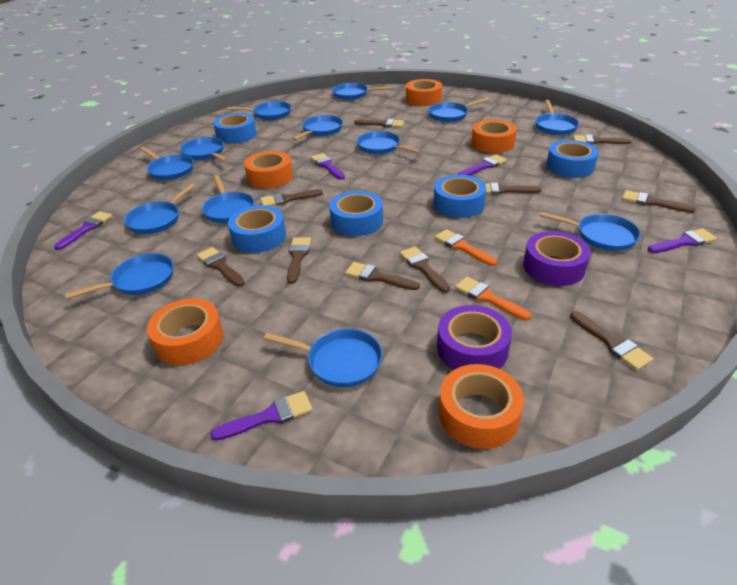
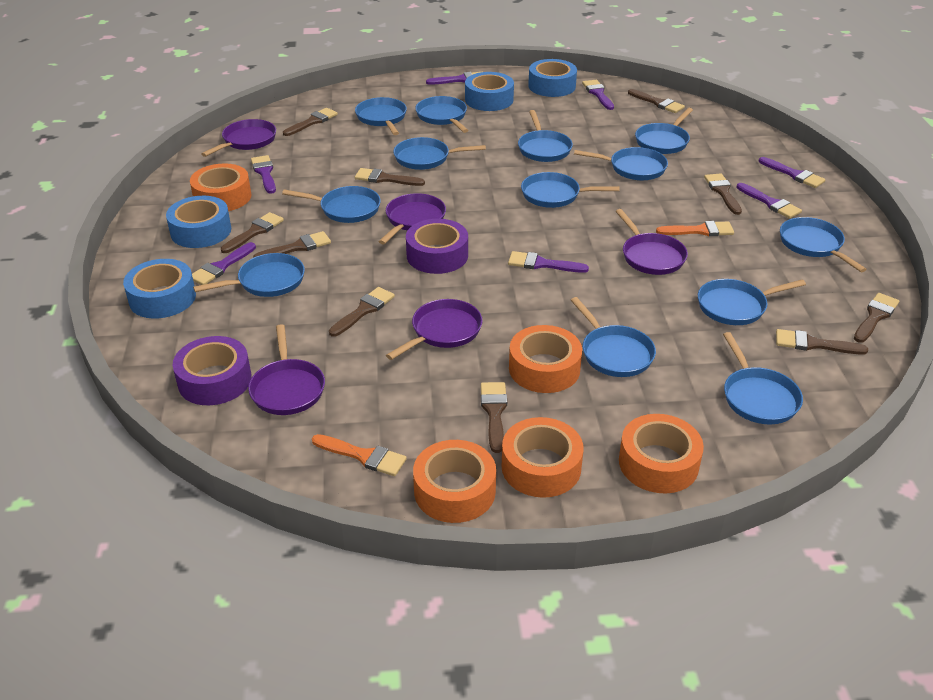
blue tape: [213,113,257,144] [228,205,286,253] [329,191,383,236] [433,175,486,218] [546,140,599,178] = 5 -> [123,259,196,319] [166,196,231,248] [465,72,514,111] [528,59,577,97] = 4
purple brush: [54,211,112,250] [210,391,313,441] [311,153,345,179] [458,155,507,176] [648,229,717,253] = 5 -> [192,242,256,285] [251,155,276,194] [426,72,480,85] [508,251,589,273] [582,80,614,110] [737,183,802,219] [759,157,826,188] = 7
purple pan: none = 0 -> [201,119,276,157] [248,324,325,415] [379,193,446,244] [386,299,483,360] [615,209,688,275] = 5

